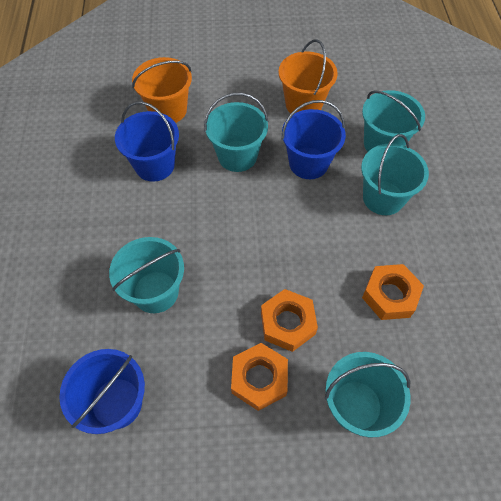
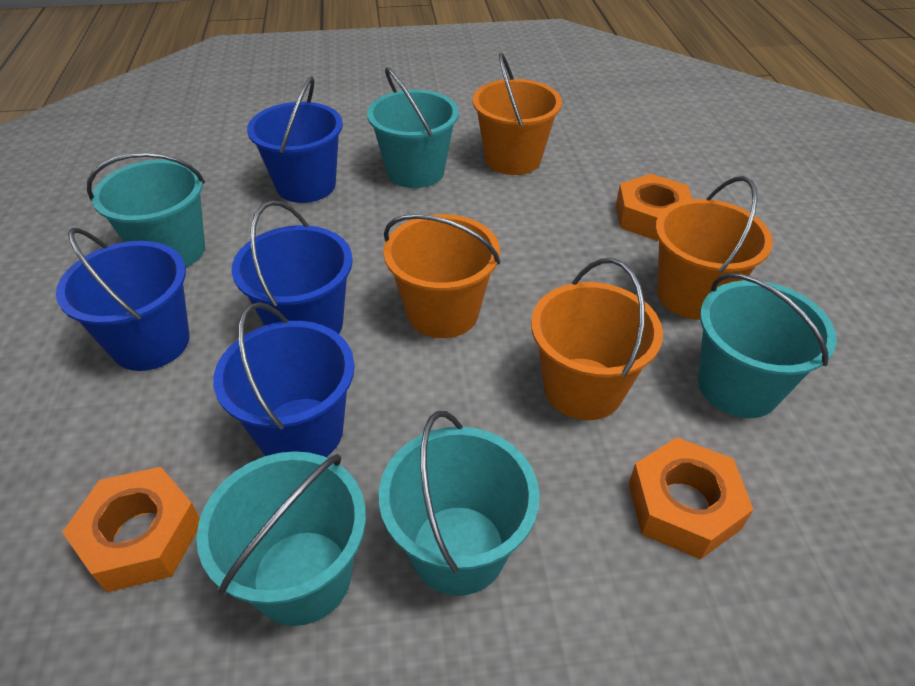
blue bucket: [59,349,145,434] [115,101,179,182] [282,100,346,179] = 3 -> [56,228,189,371] [213,302,355,457] [232,201,353,334] [247,76,343,203] = 4
orange bucket: [132,57,192,123] [278,40,338,113] = 2 -> [383,214,500,338] [472,53,562,175] [531,258,663,420] [655,176,773,320] = 4

